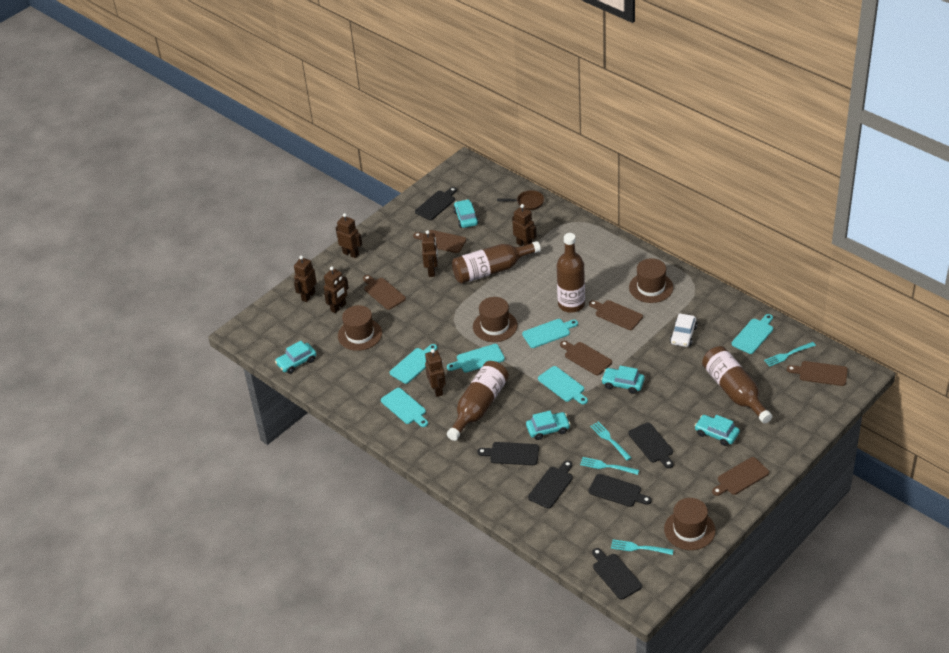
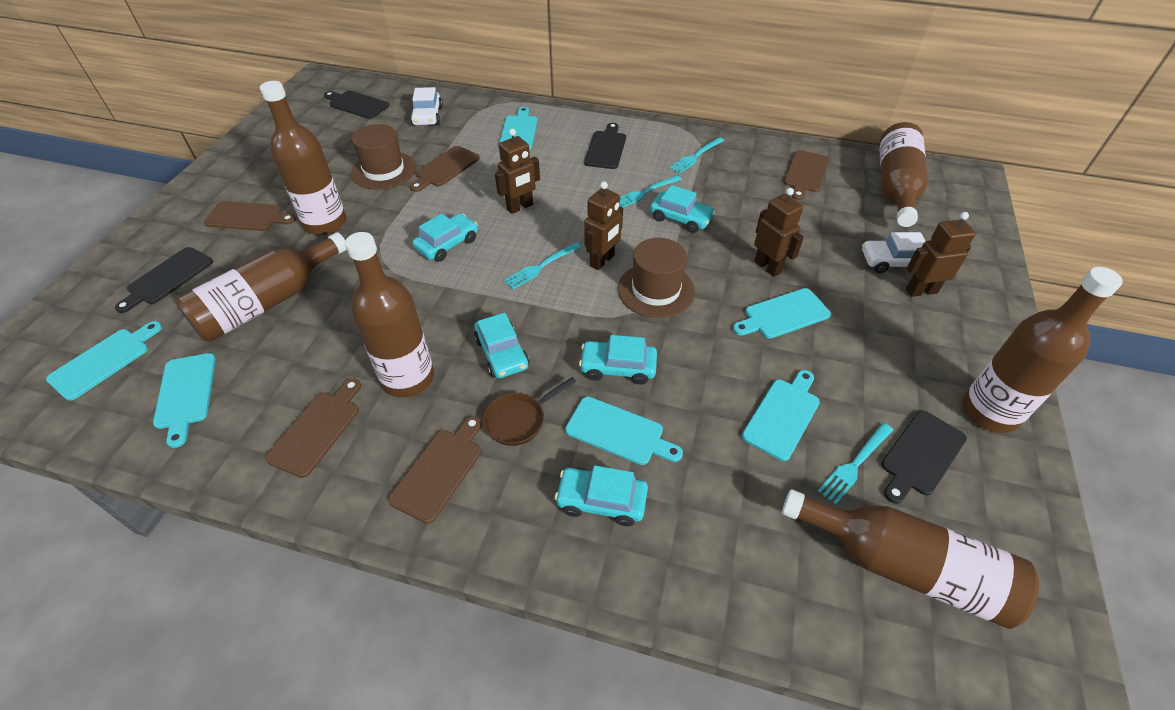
black cutting board: [415,187,457,220] [477,442,539,465] [528,460,573,508] [588,474,652,507] [592,548,642,599] [628,423,673,468] = 6 -> [115,247,213,313] [324,91,389,119] [584,123,626,169] [881,410,967,504] = 4
brown bottle: [447,361,509,441] [452,241,541,284] [557,233,585,313] [702,346,772,423] = 4 -> [176,232,347,342] [260,81,346,235] [345,232,434,398] [782,489,1039,629] [879,122,928,227] [962,267,1123,433] = 6
brown cutting board: [363,275,406,310] [413,230,466,253] [560,341,612,375] [589,300,643,330] [712,457,769,496] [787,361,848,386] = 6 -> [204,201,296,231] [265,378,361,478] [388,416,482,524] [410,146,480,192] [784,150,829,200] = 5
brown hat: [338,305,382,351] [473,297,518,342] [629,258,673,303] [664,498,715,550] = 4 -> [351,124,416,190] [618,238,695,318] = 2
brown robot: [294,255,317,302] [324,267,349,313] [336,213,362,258] [422,230,438,277] [425,349,446,397] [512,204,537,246] = 6 -> [495,129,540,214] [584,181,623,270] [754,188,804,277] [906,212,976,297] = 4
white car: [670,313,697,347] = 1 -> [410,87,443,126] [862,232,925,273] = 2

